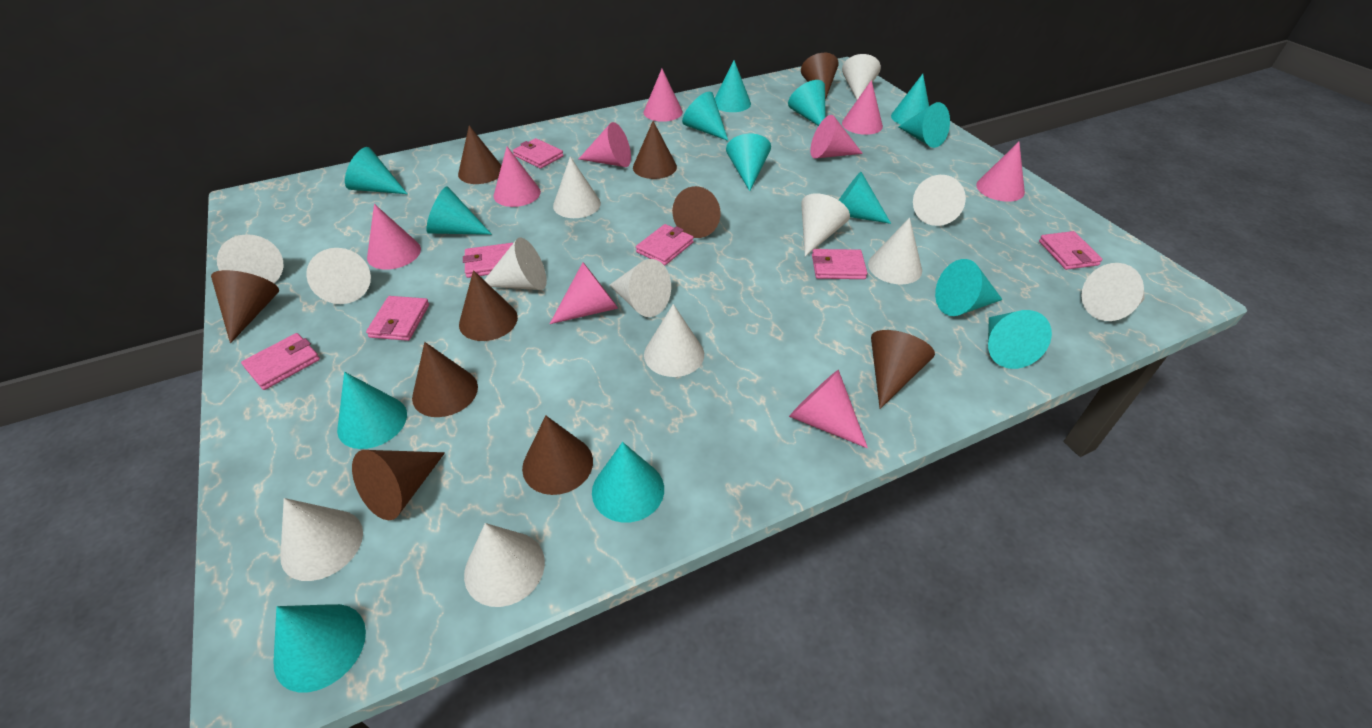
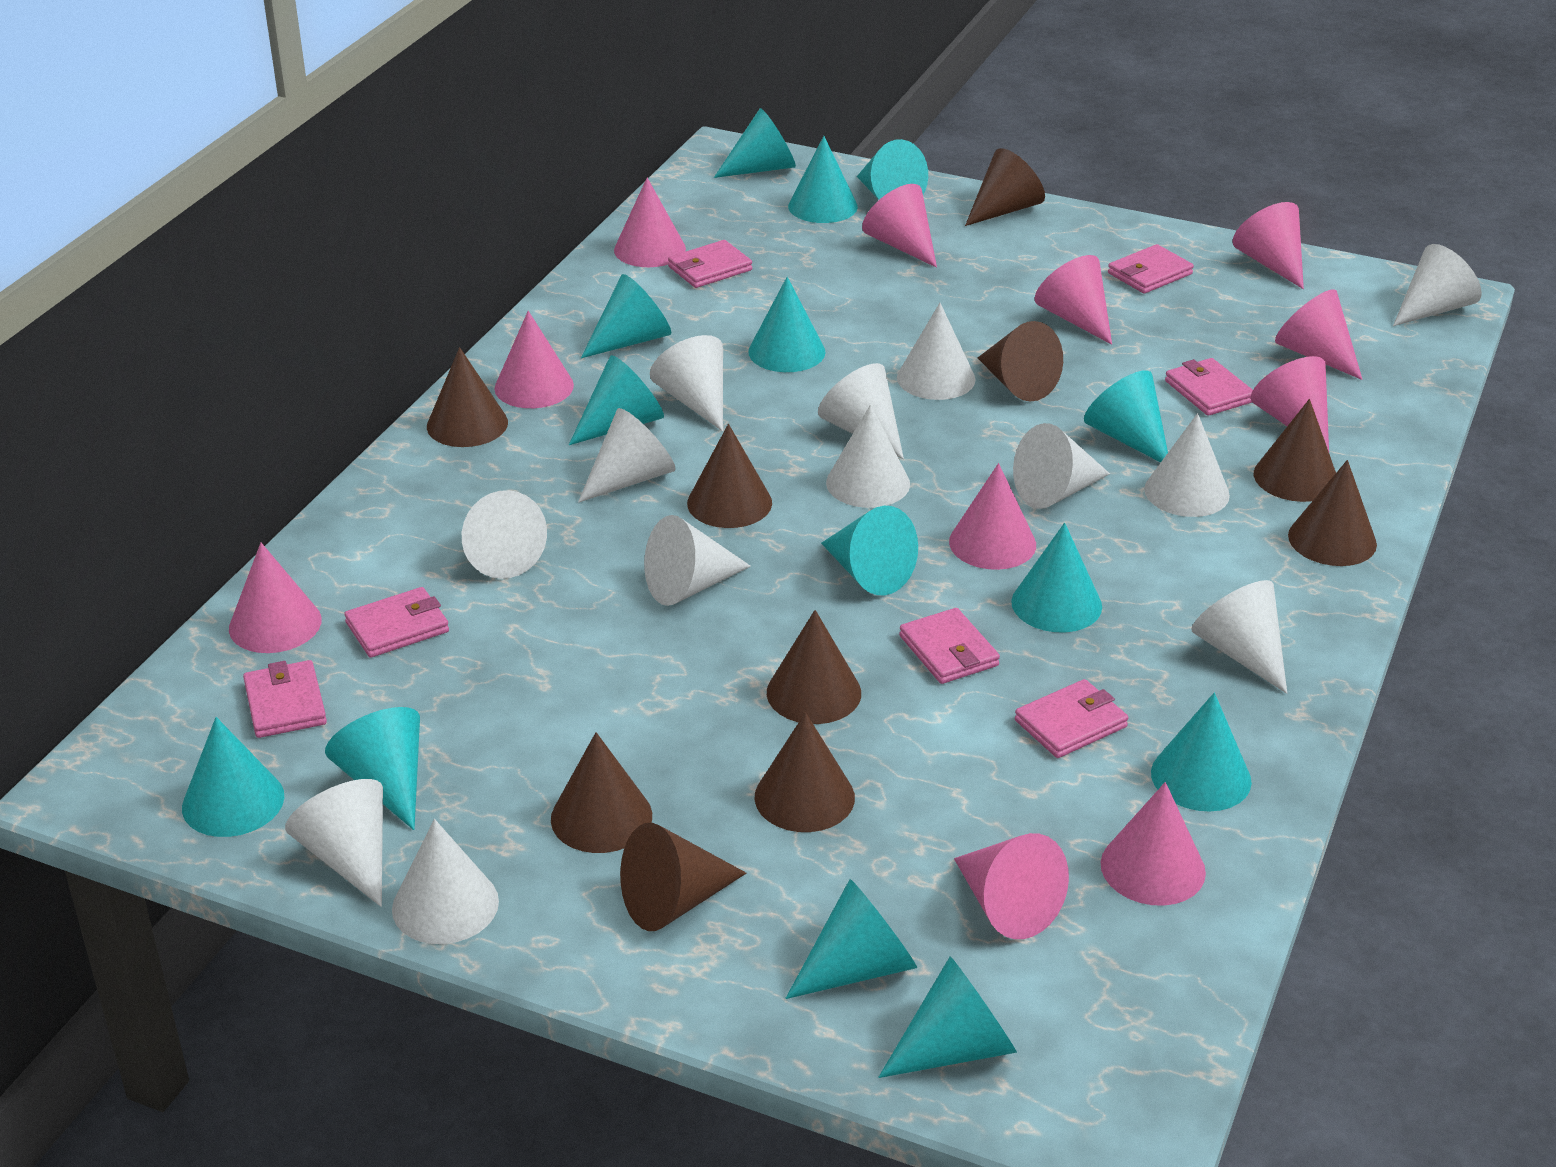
pink cone: [367,204,421,270] [494,147,541,207] [550,262,619,324] [579,122,631,167] [644,69,683,122] [789,370,868,448] [810,115,863,159] [842,80,883,135] [976,142,1025,202] = 9 -> [229,543,322,653] [495,311,574,408] [614,178,686,267] [862,184,937,268] [949,463,1036,570] [954,833,1069,939] [1035,255,1112,345] [1101,782,1206,906] [1233,202,1304,289] [1251,356,1329,451] [1275,290,1363,380] = 11

